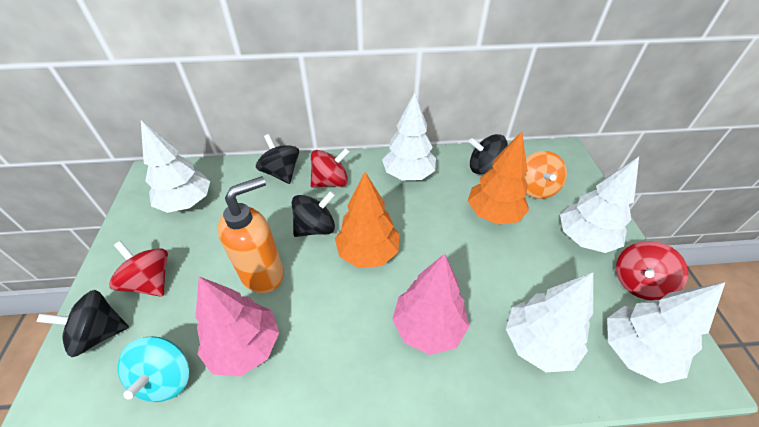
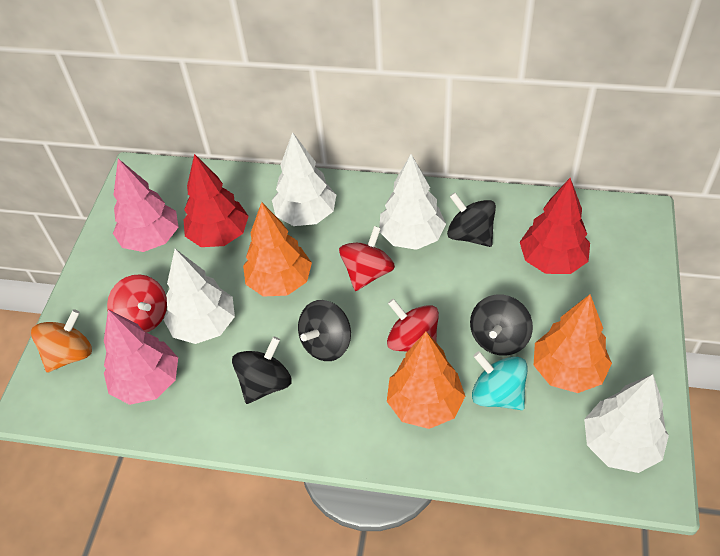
orange soap dispenser: [217,176,284,293] = 1 -> none = 0
orange tree: [335,172,399,268] [468,131,529,225] = 2 -> [243,202,312,297] [387,332,465,429] [534,294,612,393] = 3
red tree: none = 0 -> [183,154,249,247] [520,178,590,274] = 2
white tree: [141,120,210,213] [382,93,436,180] [506,273,593,372] [560,157,639,253] [607,282,725,383] = 5 -> [164,249,235,344] [272,132,336,226] [379,154,446,250] [584,374,669,473] = 4

